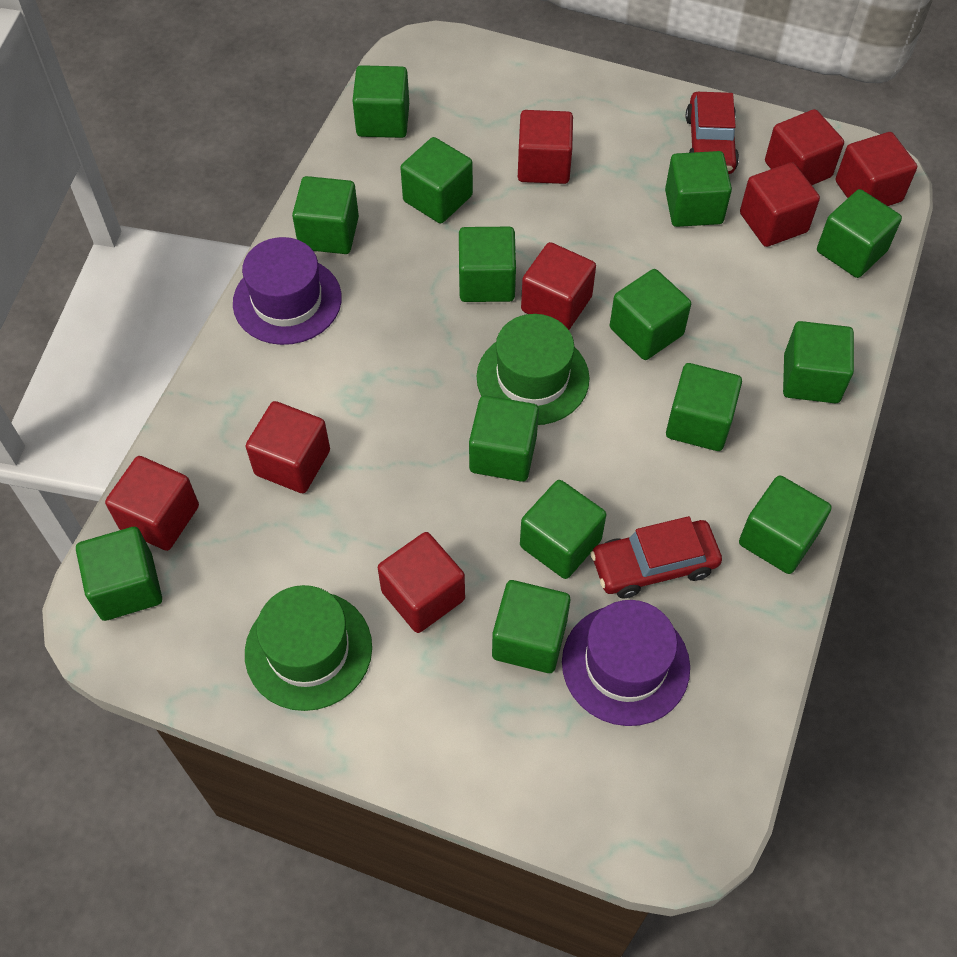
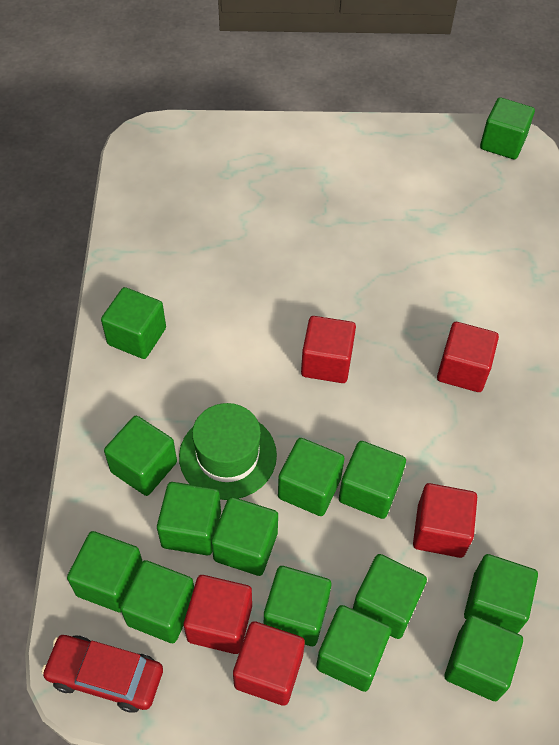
green hat: [245,585,372,711] [477,314,590,425] = 2 -> [179,403,277,500] = 1
purple hat: [233,237,342,345] [562,600,690,726] = 2 -> none = 0
red car: [591,516,722,598] [686,92,739,174] = 2 -> [42,635,163,713] = 1
red cube: [105,456,199,551] [245,401,330,493] [378,532,465,633] [518,110,573,184] [521,242,596,330] [740,162,820,247] [765,109,844,185] [836,132,917,206] = 8 -> [184,575,252,654] [233,621,305,706] [301,316,356,383] [413,483,477,558] [437,322,499,392] = 5

